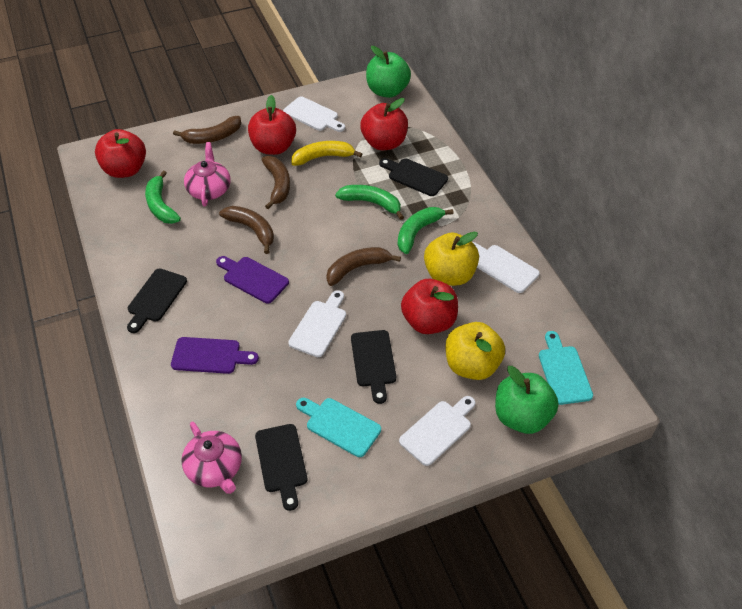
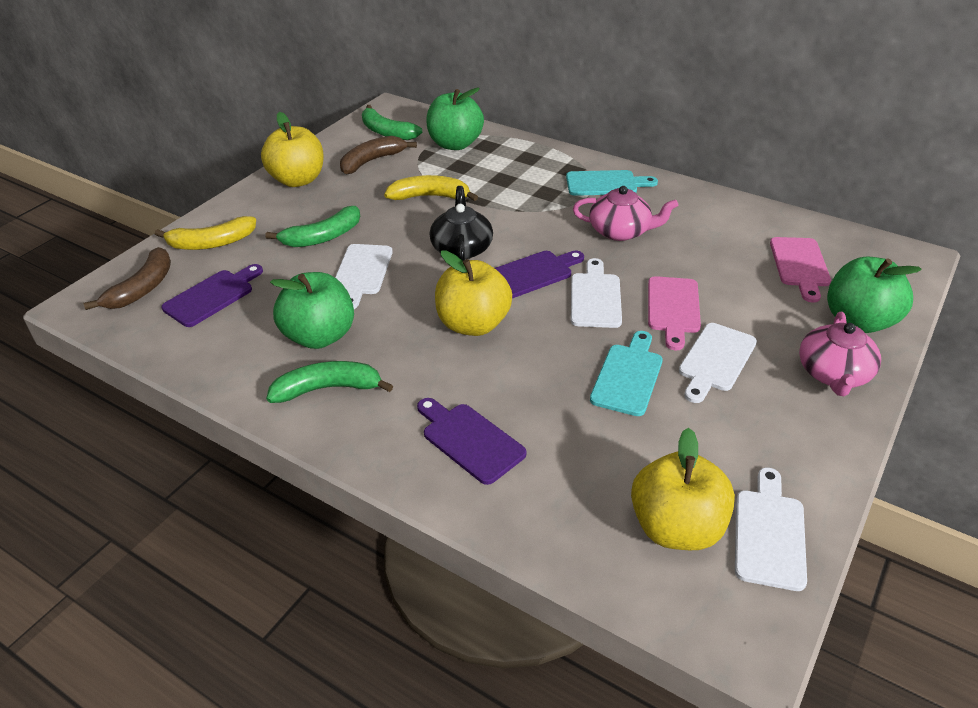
black cutting board: [127,268,187,333] [255,424,307,511] [351,330,396,404] [379,158,448,196] = 4 -> none = 0
black teapot: none = 0 -> [429,186,493,261] = 1
brown banana: [173,116,241,144] [219,206,274,254] [262,156,290,209] [326,247,401,286] = 4 -> [84,247,171,310] [340,136,417,174] = 2
green apple: [366,46,411,98] [495,366,559,434] = 2 -> [270,272,354,349] [426,88,484,150] [827,256,922,333] = 3
pink cutting board: none = 0 -> [648,276,701,350] [770,237,831,303] = 2
purple cutting board: [171,337,259,374] [216,256,289,303] = 2 -> [162,264,263,327] [417,398,527,485] [495,251,584,298] = 3
red apple: [95,129,146,178] [248,95,296,155] [360,98,408,150] [401,279,458,334] = 4 -> none = 0
yellow apple: [424,231,479,286] [445,322,505,380] = 2 -> [261,112,323,187] [435,250,512,336] [631,428,735,550] = 3
yellow banana: [292,141,362,166] = 1 -> [155,216,256,250] [384,175,478,201] = 2

